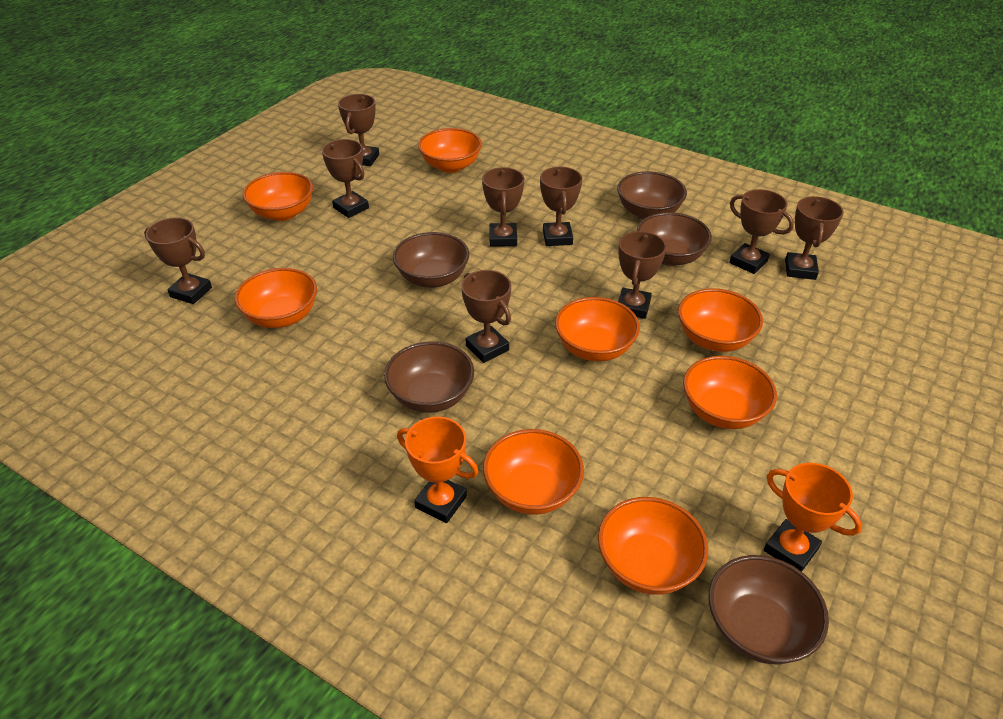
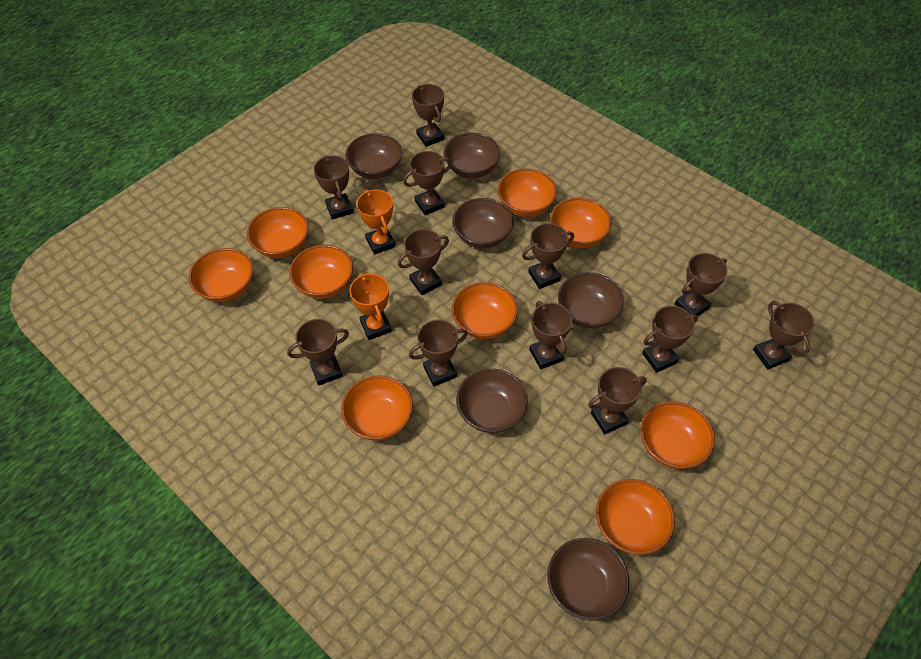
brown bowl: [384,341,474,413] [393,232,469,288] [617,171,687,219] [637,212,712,266] [708,555,829,664] = 5 -> [345,133,402,179] [444,133,501,178] [452,198,514,249] [456,369,528,433] [547,538,630,621] [558,272,624,329] = 6
brown trophy: [144,217,212,304] [322,139,369,218] [338,94,379,166] [461,270,511,363] [482,167,524,247] [540,167,582,246] [618,231,666,319] [729,189,794,274] [785,196,844,280] = 9 -> [287,319,349,386] [314,155,353,219] [398,229,449,295] [403,151,452,216] [409,319,468,386] [412,84,444,147] [522,223,574,289] [529,301,572,369] [588,367,647,434] [642,306,698,373] [675,253,728,319] [753,301,815,369] = 12
orange bowl: [235,268,317,328] [243,172,313,221] [418,128,482,173] [483,429,584,515] [555,297,640,361] [598,497,708,595] [678,288,763,352] [683,356,777,429] = 8 -> [189,248,253,302] [247,207,309,258] [289,245,353,299] [341,375,413,441] [452,282,518,339] [498,168,557,217] [550,198,612,248] [596,479,675,555] [640,401,715,469] = 9

